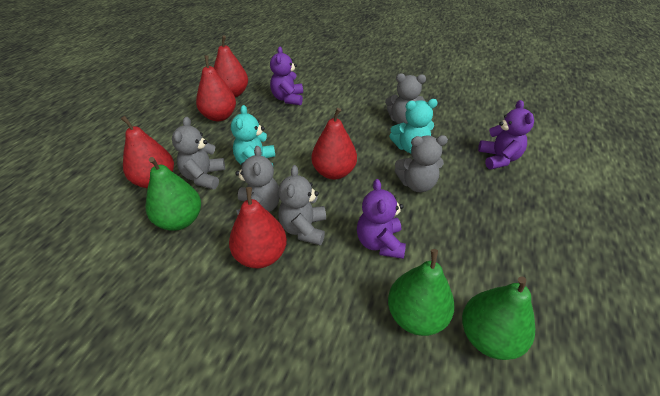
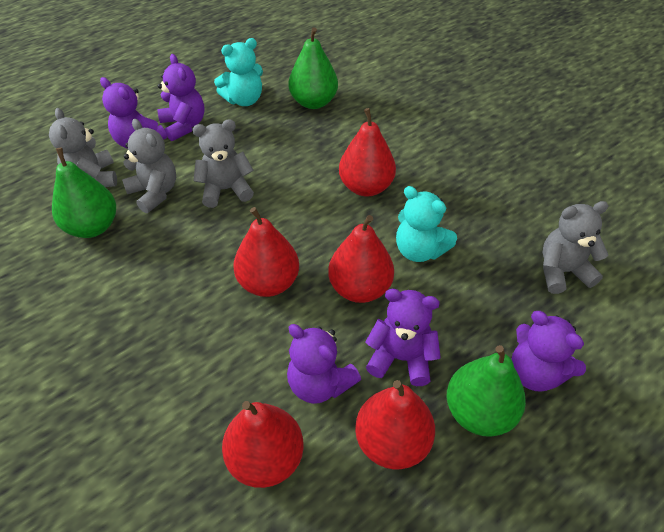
grey teddy bear: [172,117,225,190] [235,146,280,215] [278,165,326,245] [385,73,426,124] [394,135,448,192] = 5 -> [49,108,117,187] [122,119,176,213] [193,119,254,208] [543,201,608,294] = 4
purple teddy bear: [270,47,303,105] [357,179,406,259] [478,100,534,169] = 3 -> [100,77,167,149] [158,54,205,141] [287,324,361,404] [365,289,441,386] [512,311,586,391] = 5

